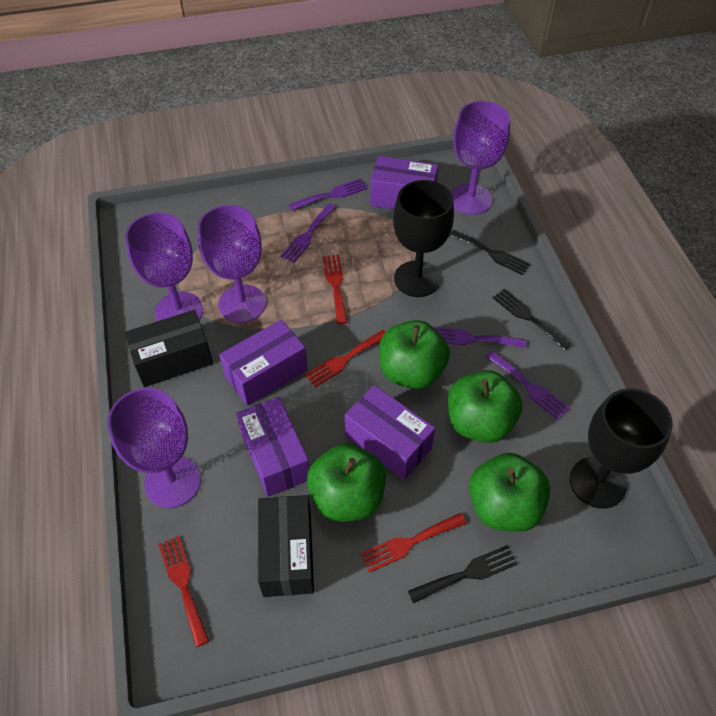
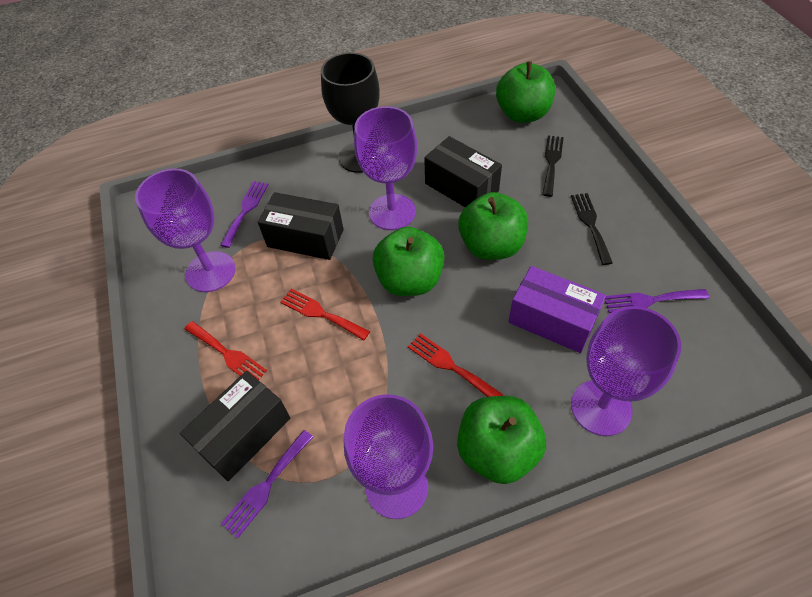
black box: [124,310,213,387] [258,495,314,597] = 2 -> [180,371,290,481] [258,192,344,260] [424,136,502,208] = 3
black fork: [408,545,517,604] [449,230,530,275] [493,288,571,351] = 3 -> [542,135,564,197] [571,193,613,265] = 2
black goblet: [393,180,454,297] [570,388,673,509] = 2 -> [321,53,380,173] = 1
purple box: [219,319,308,406] [236,397,310,497] [345,385,435,480] [370,156,438,209] = 4 -> [508,266,606,353] = 1
purple fork: [280,204,336,263] [289,178,367,211] [433,327,526,348] [486,350,570,420] = 4 -> [220,181,269,248] [221,430,313,538] [605,289,709,313] = 3
red fork: [158,536,209,647] [305,330,386,387] [323,255,348,324] [360,513,467,573] = 4 -> [184,321,267,380] [280,289,370,341] [408,333,503,397] = 3

